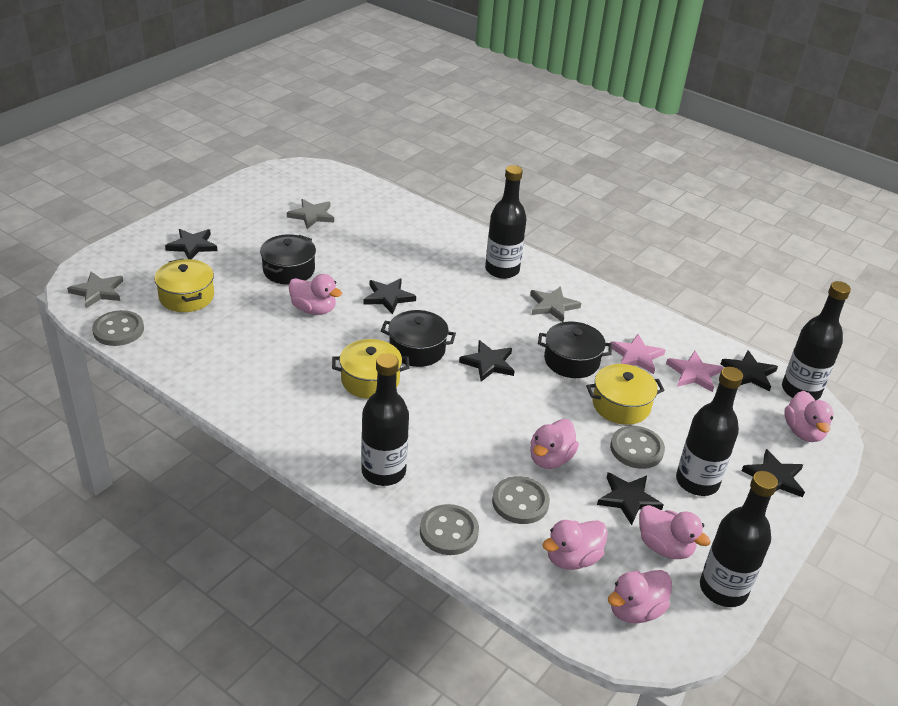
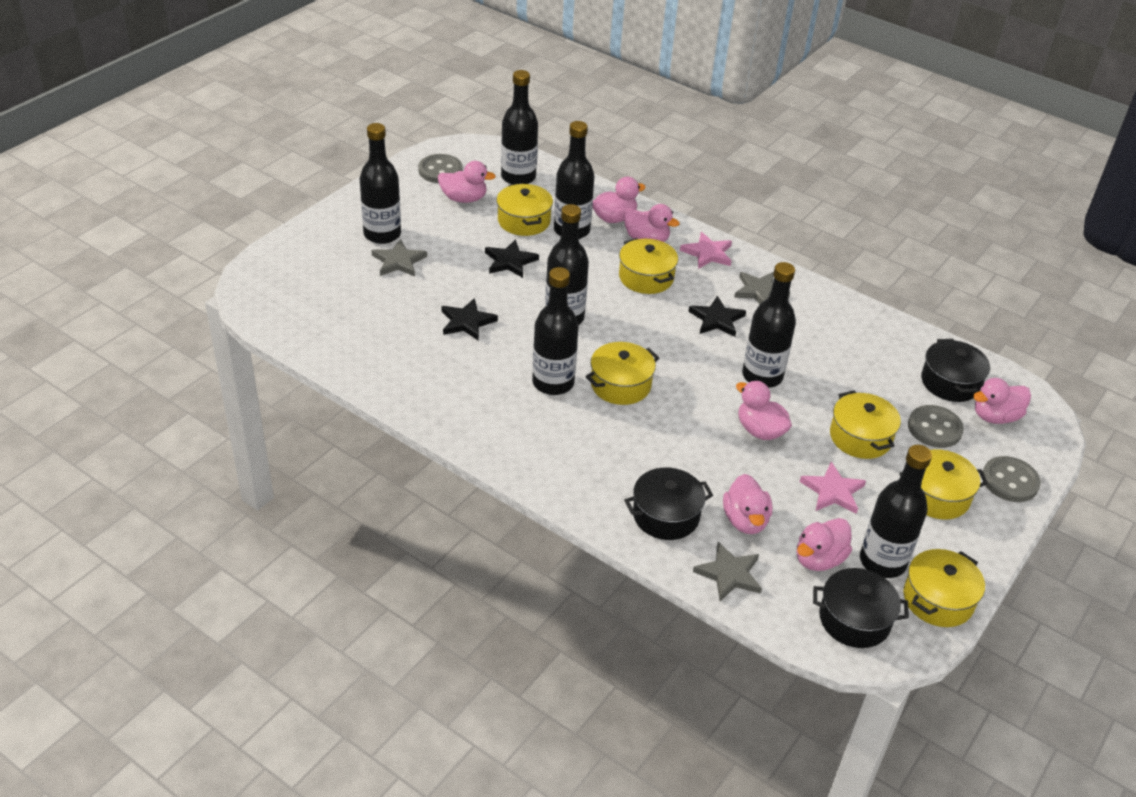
black bottle: [361,353,409,486] [485,165,526,279] [676,367,743,496] [700,471,778,607] [782,281,851,400] = 5 -> [360,123,401,244] [501,70,538,185] [532,267,579,395] [545,204,589,325] [554,121,594,239] [742,262,796,388] [860,445,932,578] = 7
black star: [165,229,217,259] [363,278,416,314] [459,340,515,382] [597,472,664,525] [721,350,778,392] [742,449,805,497] = 6 -> [441,298,498,341] [485,239,539,278] [688,296,746,337] = 3
grey button: [92,310,144,346] [420,504,479,555] [492,476,550,524] [610,426,665,469] = 4 -> [418,154,462,183] [908,405,964,448] [983,456,1041,502] = 3
pink duck: [289,274,342,315] [530,419,579,469] [543,520,608,570] [608,570,672,624] [639,505,711,559] [784,391,834,442] = 6 -> [438,161,496,203] [592,177,646,223] [623,204,680,242] [723,474,772,534] [736,381,792,440] [797,518,852,571] [973,378,1031,424] = 7
yellow pot: [154,259,214,312] [332,339,410,399] [586,364,665,425] = 3 -> [497,183,553,236] [585,342,659,405] [619,238,678,294] [830,391,901,459] [899,449,988,520] [903,549,985,627] = 6

